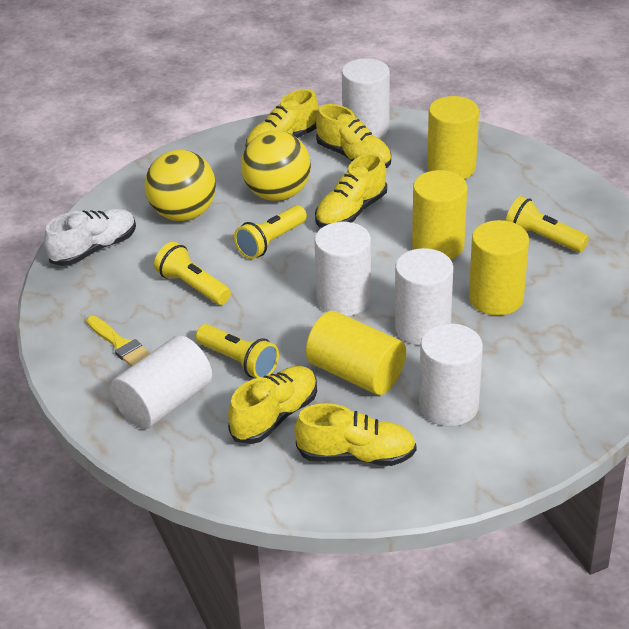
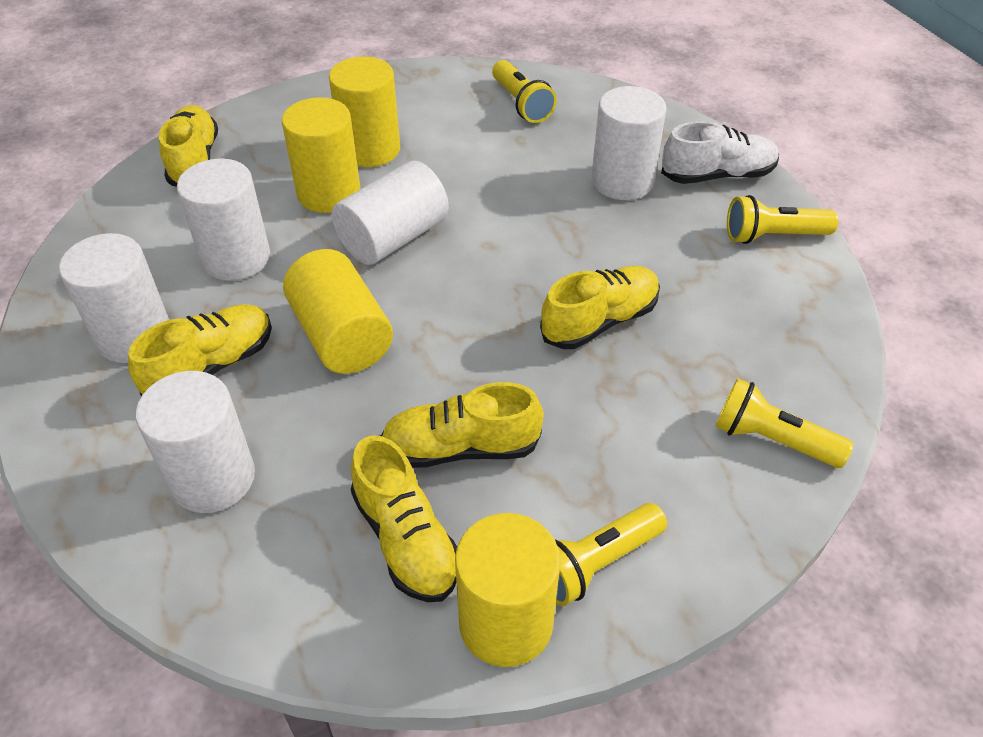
yellow ball: [145,150,216,221] [241,130,311,201] = 2 -> none = 0
yellow brush: [86,316,150,367] = 1 -> none = 0

